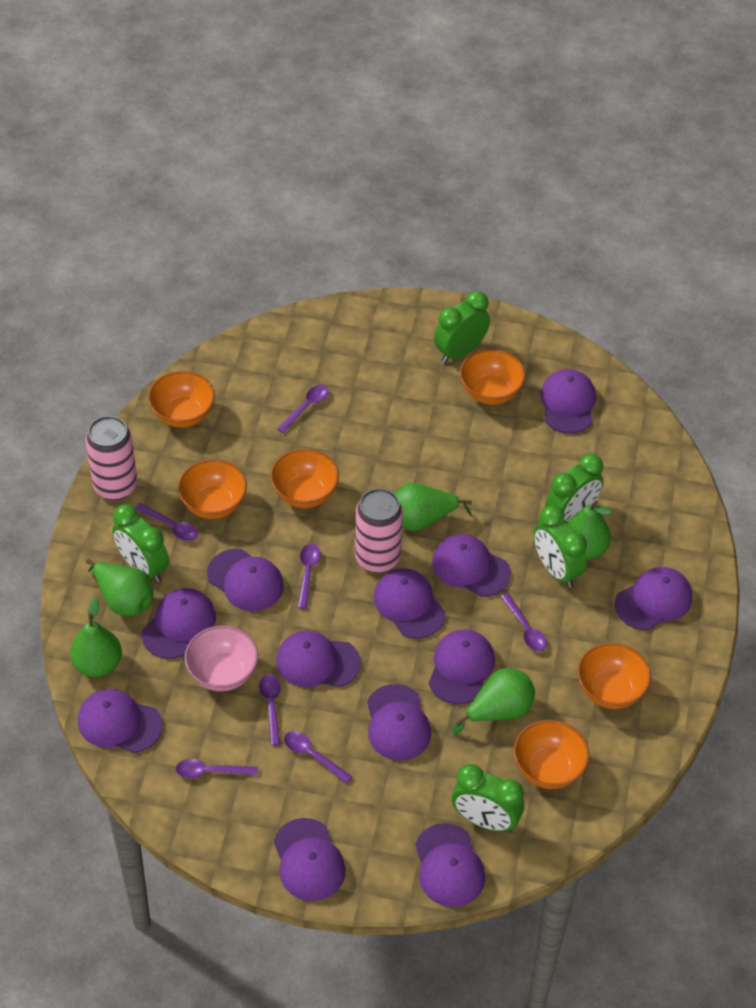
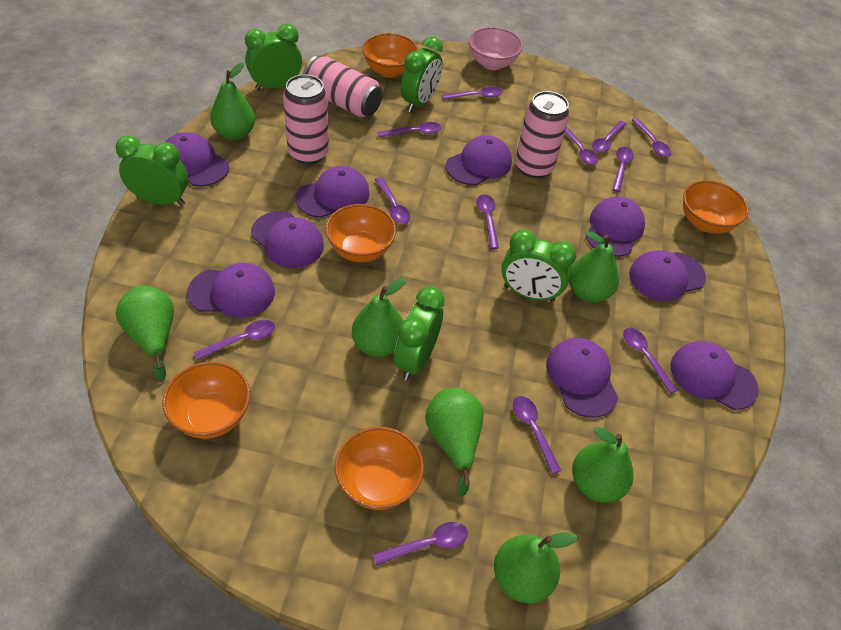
green pear: [70,597,122,677] [86,559,153,616] [394,483,472,531] [452,668,535,735] [568,501,612,560] = 5 -> [116,286,174,382] [210,63,255,140] [352,278,406,357] [425,387,484,497] [494,532,578,603] [569,231,619,302] [572,427,634,503] = 7
orange bowl: [148,371,215,428] [178,459,247,519] [270,449,339,508] [460,349,525,405] [514,720,589,789] [577,643,651,709] = 6 -> [162,362,250,438] [325,204,396,262] [335,427,424,510] [362,33,418,78] [683,181,749,234] = 5
pink can: [85,416,137,500] [355,488,403,573] = 2 -> [283,74,329,164] [303,56,383,118] [515,91,570,178] = 3
purple cap: [78,689,163,753] [142,588,216,659] [207,549,284,611] [274,818,346,901] [276,631,361,687] [367,684,431,760] [373,568,445,639] [415,823,485,907] [429,629,495,705] [432,534,511,597] [540,369,596,434] [615,567,692,630] = 12 -> [166,132,229,187] [187,263,275,318] [251,211,324,268] [295,166,370,218] [446,135,512,185] [546,338,618,418] [585,196,645,257] [629,250,706,301] [670,341,759,410] = 9
purple spoon: [135,503,198,541] [176,759,258,778] [259,674,281,746] [277,385,329,433] [284,731,352,784] [298,544,321,609] [500,593,547,652] = 7 -> [194,320,275,360] [373,522,468,566] [375,177,410,224] [377,122,441,137] [442,86,502,100] [476,194,499,249] [513,396,562,474] [565,127,598,165] [592,121,626,153] [612,147,634,192] [623,328,678,394] [632,118,671,157] = 12

